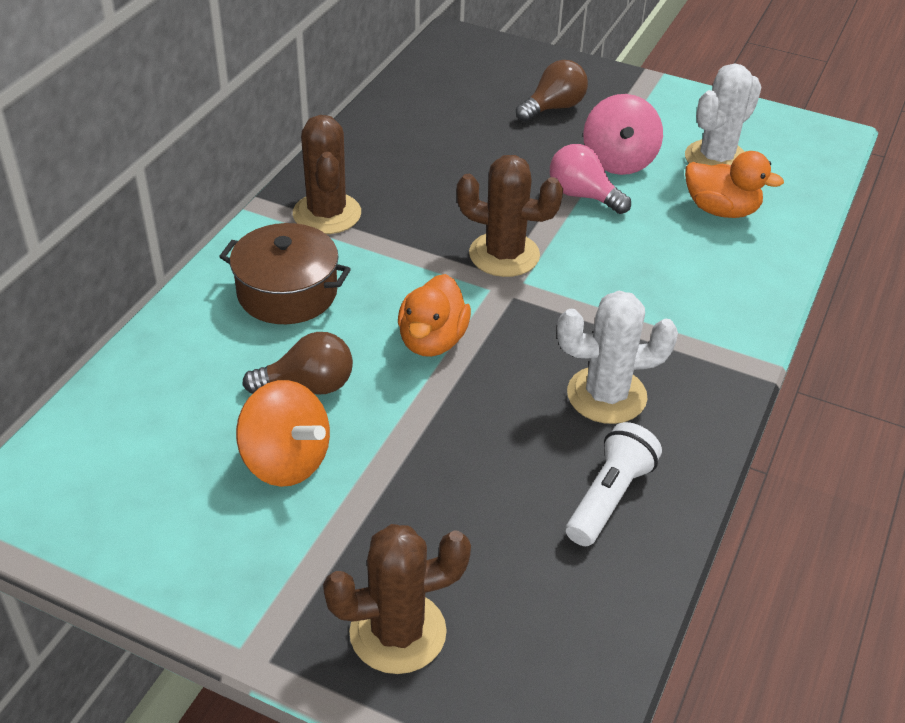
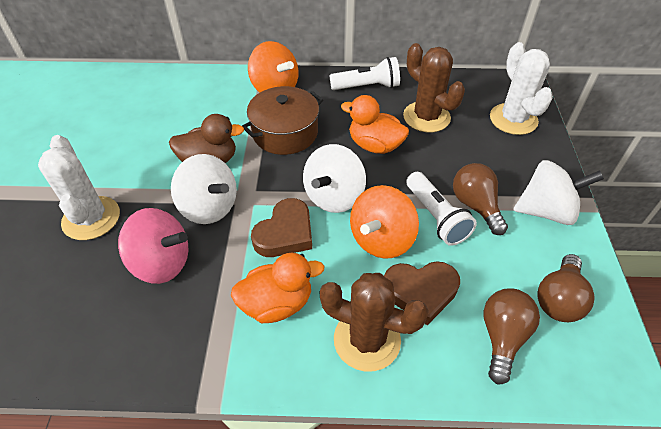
brown cactus: [293,115,361,234] [323,524,471,674] [457,155,563,277] = 3 -> [319,273,429,372] [403,43,465,132] = 2
brown duck: none = 0 -> [169,114,244,163] = 1
brown heart: none = 0 -> [251,198,312,257] [384,261,460,325] = 2
brown light bulb: [243,332,353,395] [516,60,588,122] = 2 -> [453,163,508,235] [483,289,540,385] [537,254,595,322] = 3
orange spinning top: [236,380,330,487] = 1 -> [248,41,299,93] [350,185,419,259] = 2
pink light bulb: [550,144,631,214] = 1 -> none = 0
white flashlight: [566,422,662,546] = 1 -> [329,57,400,90] [407,172,477,246] = 2
white spinning top: none = 0 -> [171,154,237,224] [303,144,366,213] [513,160,604,225] = 3

